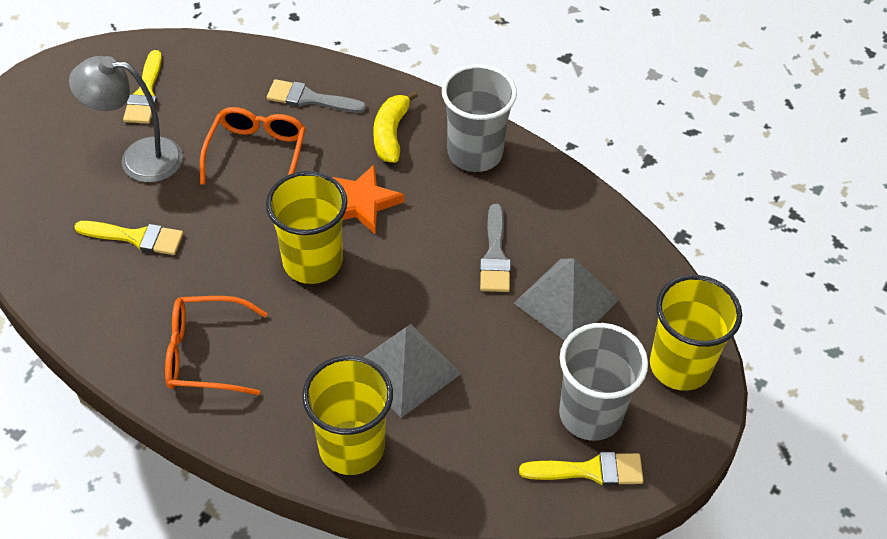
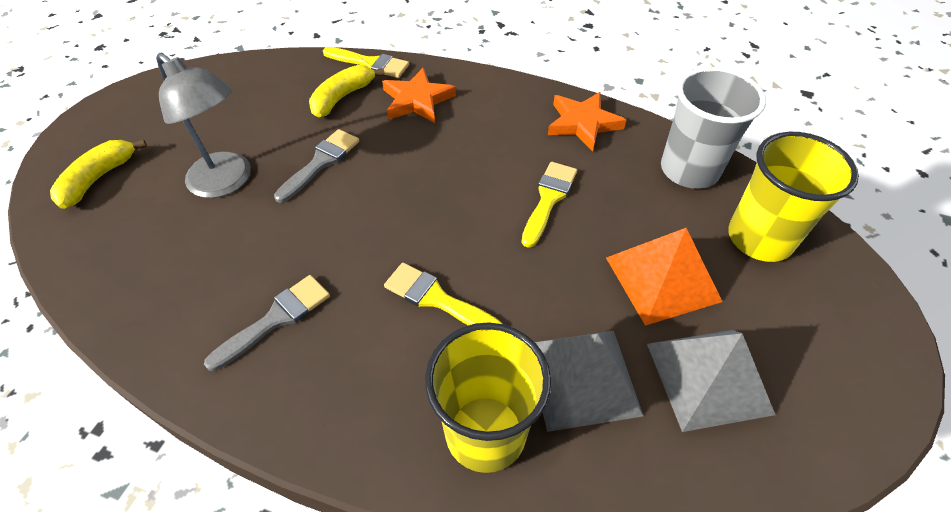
grey cup: [442,64,517,172] [559,323,648,441] = 2 -> [661,67,766,189] = 1
orange glasses: [165,296,268,395] [200,107,306,185] = 2 -> none = 0
orange pyramid: none = 0 -> [606,228,722,326] = 1
orange star: [333,165,404,234] = 1 -> [382,68,456,123] [548,92,626,151] = 2
yellow banana: [373,91,418,163] = 1 -> [50,139,147,209] [309,65,385,118] = 2
yellow cup: [266,171,348,284] [302,356,393,475] [650,275,742,391] = 3 -> [425,322,551,473] [728,132,859,262] = 2

